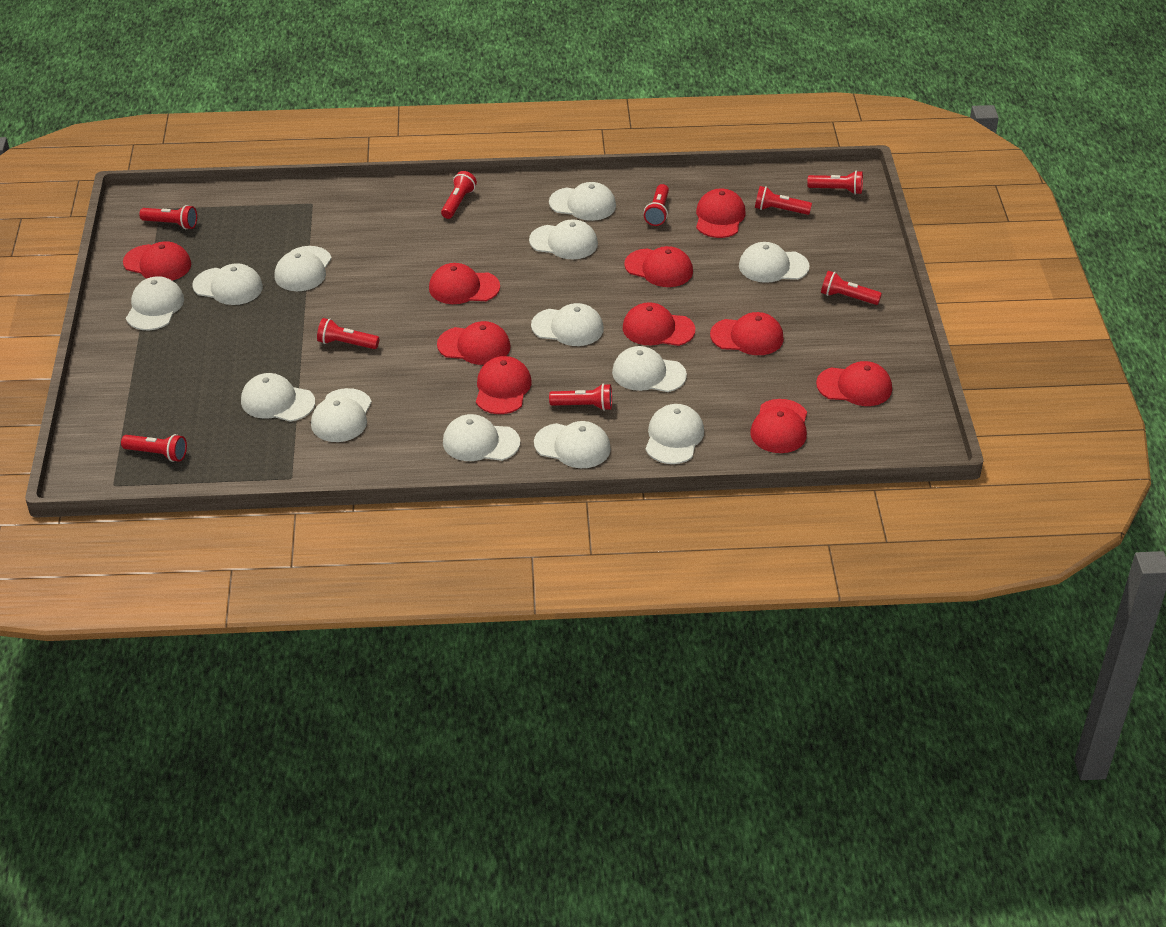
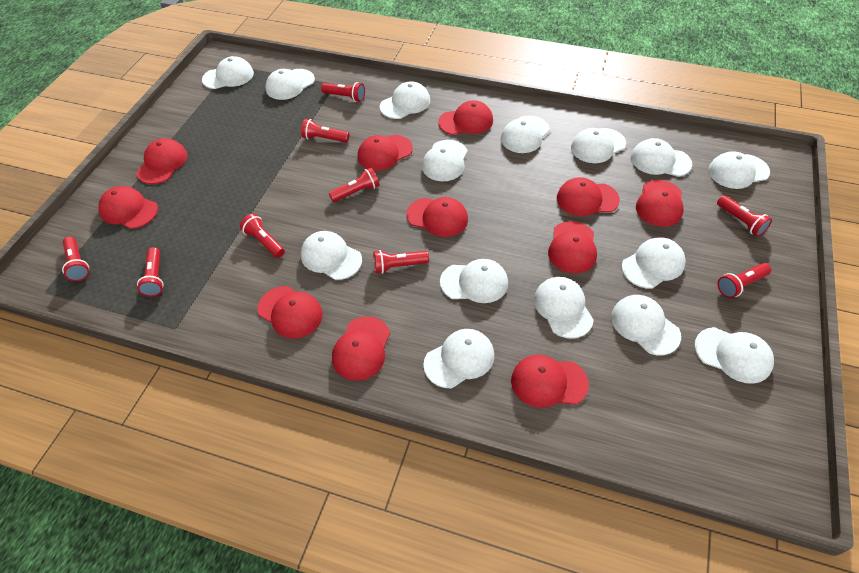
red cap: [123,241,191,281] [429,263,500,304] [437,321,511,365] [476,356,532,414] [623,302,695,346] [625,246,693,287] [696,188,746,238] [710,312,784,355] [750,399,807,453] [816,361,892,406] = 10 -> [98,186,158,229] [136,138,188,184] [257,286,323,339] [332,316,390,381] [358,135,413,171] [407,197,468,237] [438,100,493,135] [511,355,589,408] [548,221,597,273] [557,177,620,216] [636,180,684,227] = 11
white cap: [126,276,184,330] [192,263,263,305] [241,373,315,422] [275,246,332,291] [311,388,372,442] [443,414,520,461] [529,219,598,259] [531,303,604,346] [534,421,611,468] [549,182,616,221] [612,346,687,392] [645,404,704,464] [739,242,810,283] = 13 -> [202,56,254,89] [266,69,315,100] [301,231,362,280] [380,81,430,119] [422,140,467,182] [424,329,494,388] [440,259,508,303] [501,116,550,153] [534,277,594,339] [571,128,626,163] [611,295,681,355] [622,237,686,289] [631,138,692,177] [694,327,774,384] [708,151,770,189] = 15

